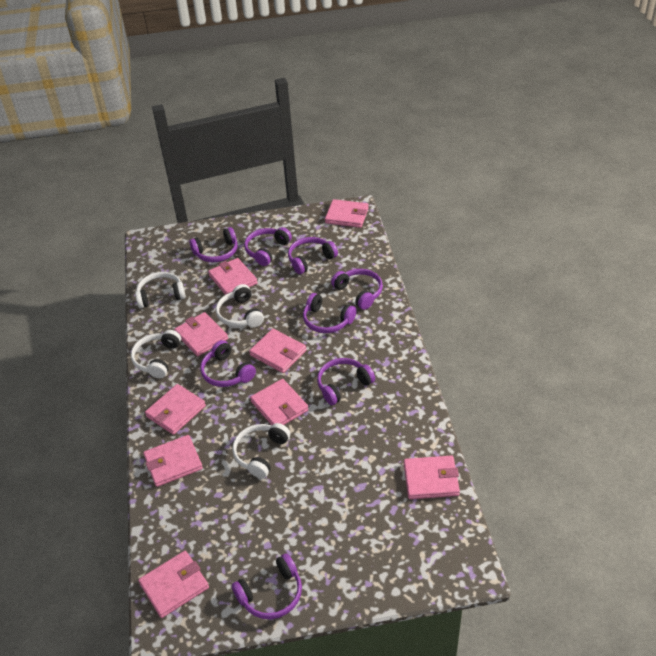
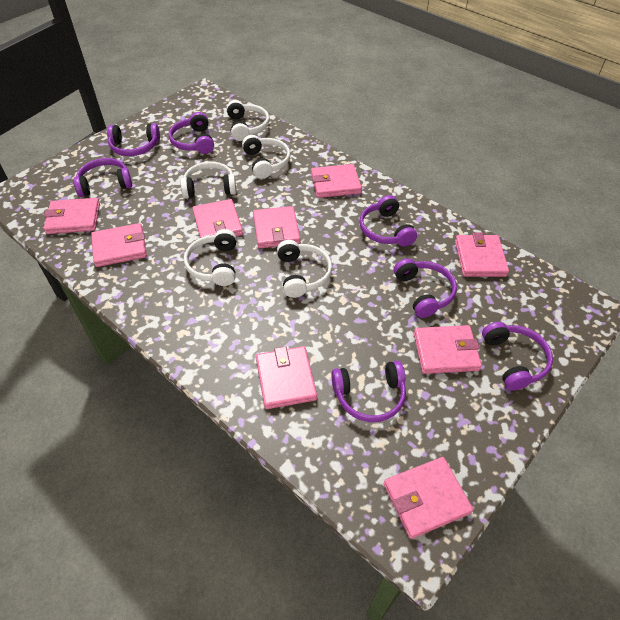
purple headphones: [190,227,238,262] [200,340,256,387] [232,553,302,619] [244,227,292,266] [288,237,338,274] [303,293,357,333] [317,358,375,405] [331,269,383,310] = 8 -> [73,158,132,197] [107,123,160,156] [169,112,214,154] [332,361,406,422] [360,195,417,247] [394,258,457,318] [482,322,553,391] = 7
white headphones: [131,330,181,378] [135,272,186,308] [216,284,264,328] [232,423,290,479] = 4 -> [181,162,236,198] [184,229,236,286] [227,100,269,141] [242,135,291,179] [277,240,332,298] = 5

